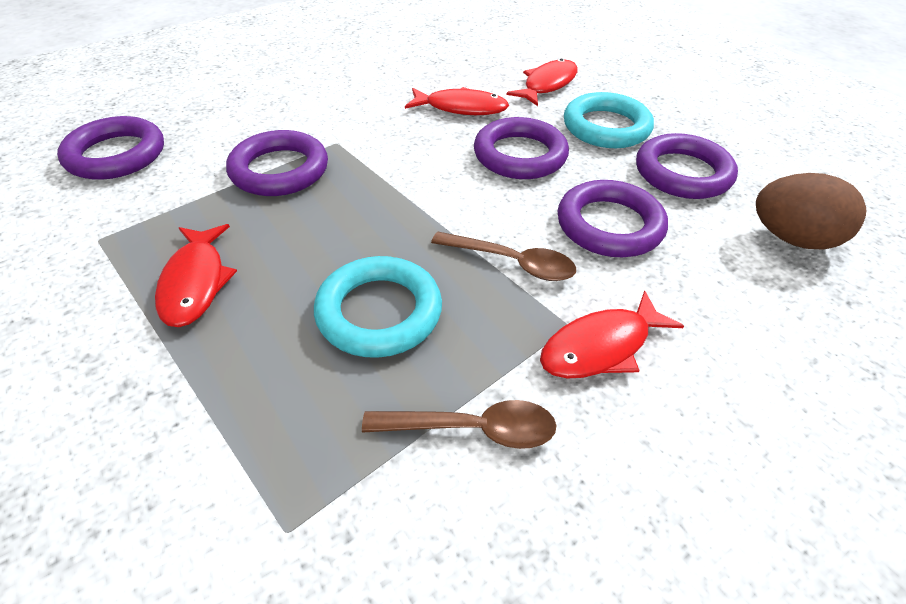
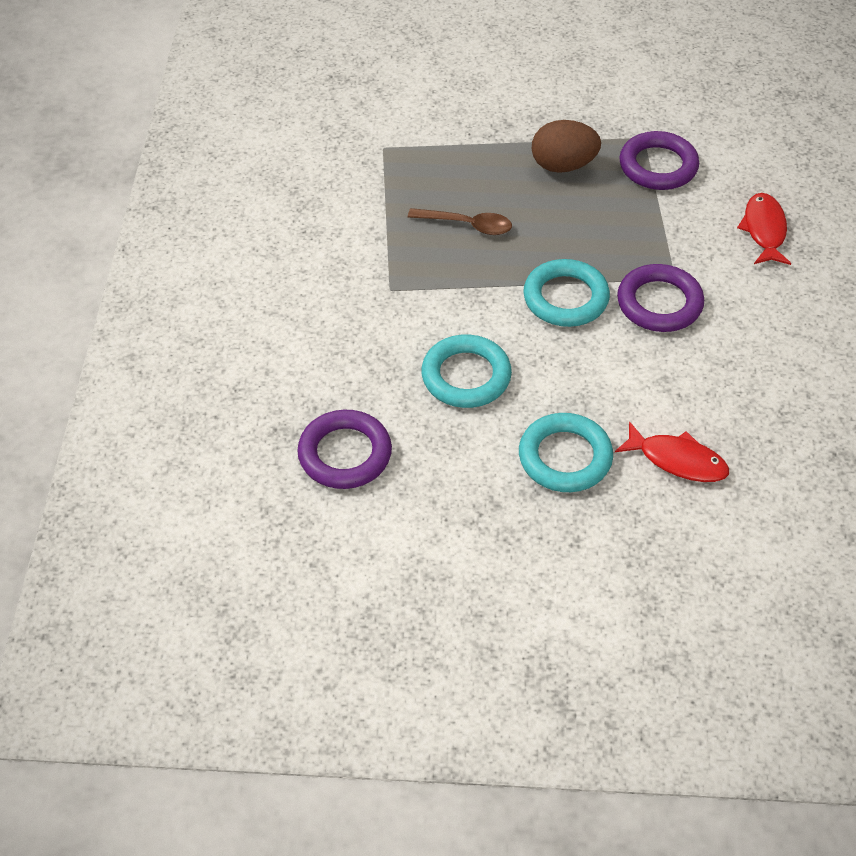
brown spoon: [362,400,557,449] [431,232,576,281] = 2 -> [408,208,512,235] = 1
purple ring: [57,116,164,180] [226,130,328,196] [474,117,569,179] [558,180,668,257] [636,133,738,199] = 5 -> [297,410,392,489] [617,264,704,332] [619,131,699,190] = 3
red fish: [155,224,237,327] [405,87,509,115] [507,59,578,106] [540,290,684,379] = 4 -> [615,421,729,482] [737,193,791,265] = 2
turquoise ring: [314,256,442,358] [564,92,654,148] = 2 -> [421,335,512,408] [519,413,613,492] [523,259,610,327] = 3

